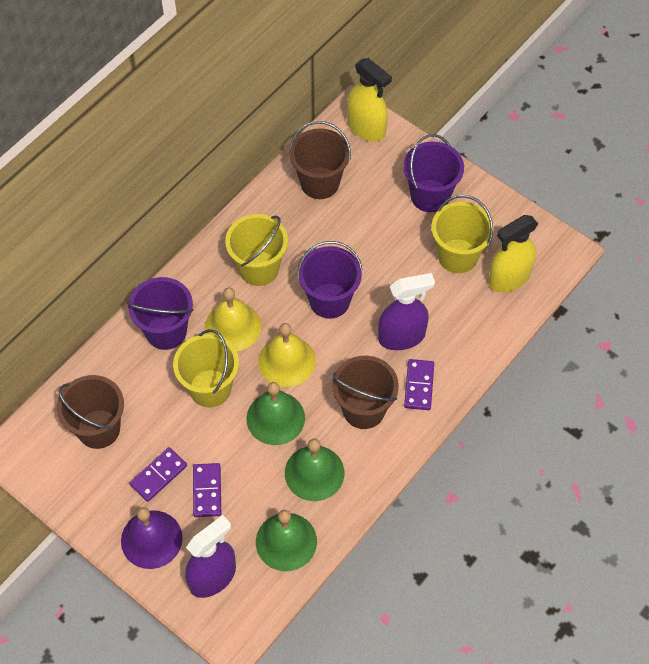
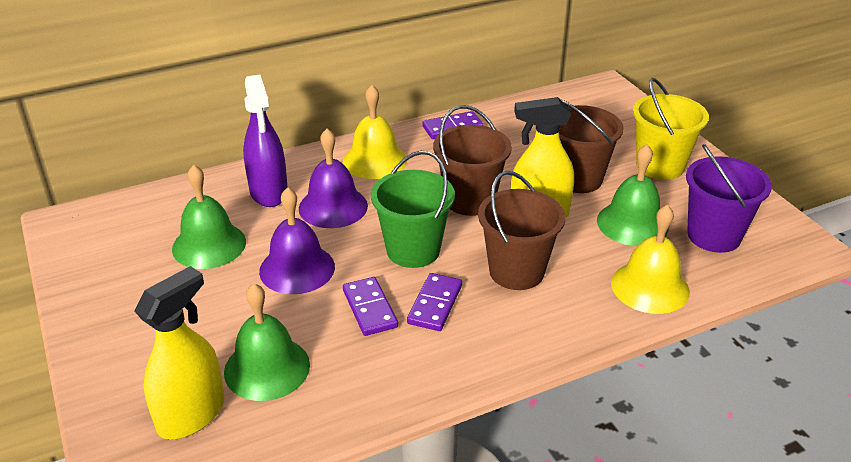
green bucket: none = 0 -> [371,151,455,268] = 1
purple bell: [121,507,183,569] = 1 -> [259,187,335,294] [299,129,368,228] = 2
purple bucket: [127,277,194,350] [297,241,362,319] [403,134,464,212] = 3 -> [686,144,772,253] = 1
purple spray bottle: [185,515,236,598] [378,273,435,350] = 2 -> [243,75,288,207] = 1
yellow bucket: [173,329,239,407] [225,214,288,286] [431,195,494,273] = 3 -> [633,78,709,180] = 1

